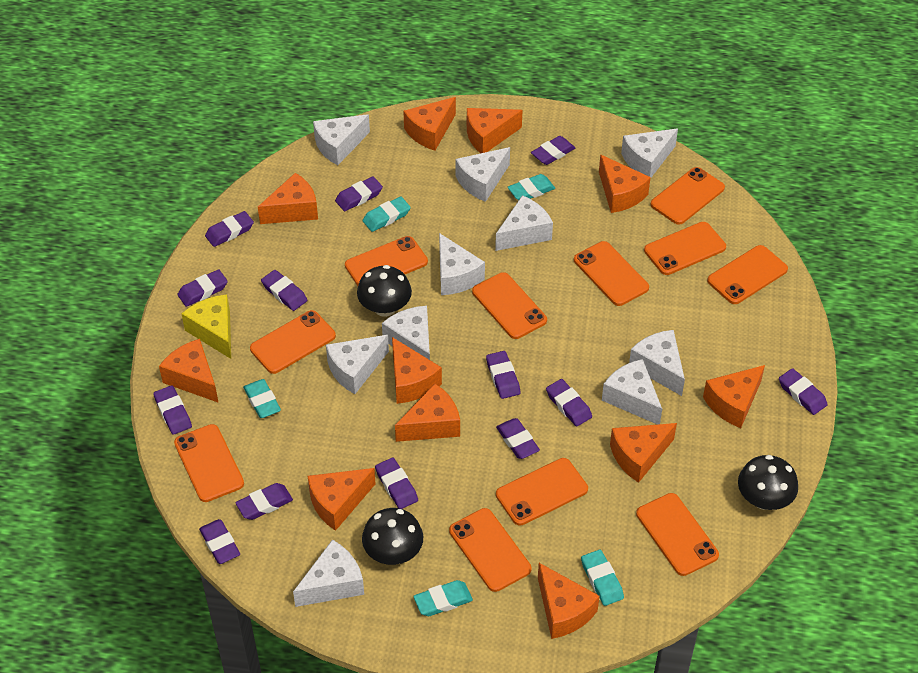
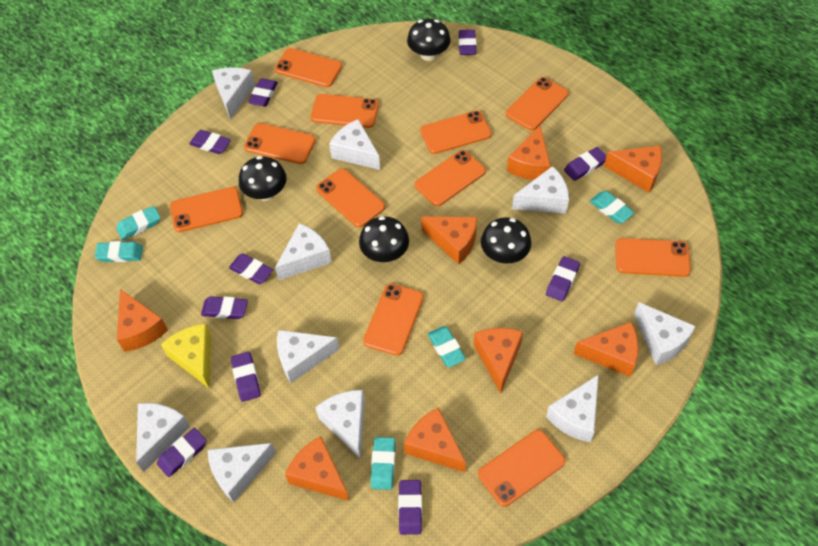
black mushroom: [357,265,412,317] [362,508,423,565] [738,455,798,510] = 3 -> [239,156,287,201] [359,216,409,262] [407,19,451,61] [481,217,531,263] = 4
orange cheese: [159,339,219,403] [258,173,318,224] [308,468,376,531] [392,337,442,404] [395,384,460,442] [403,97,456,151] [467,108,523,153] [538,563,600,639] [599,155,651,213] [610,423,677,483] [703,365,765,428] = 11 -> [117,289,168,352] [285,436,349,501] [404,408,466,472] [421,217,477,265] [474,328,523,393] [507,126,551,180] [574,322,639,377] [604,145,662,193] = 8
purple eraser: [153,385,192,435] [177,269,228,307] [199,519,240,564] [205,211,254,247] [235,483,293,520] [261,270,307,311] [335,176,383,211] [375,458,418,509] [486,351,521,399] [496,418,540,459] [531,136,575,165] [546,379,592,426] [779,368,828,415] = 13 -> [157,428,206,477] [189,130,231,154] [201,296,248,319] [229,254,273,284] [231,352,261,402] [248,78,278,107] [398,480,422,535] [459,30,477,55] [546,256,580,301] [564,147,607,181] = 10

